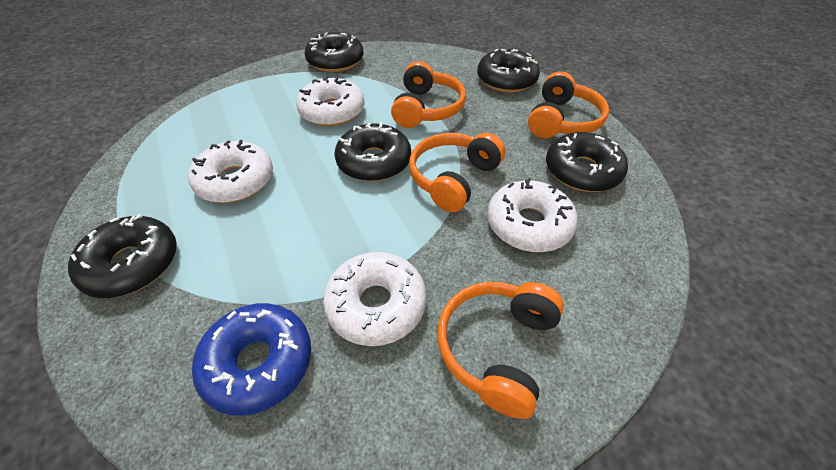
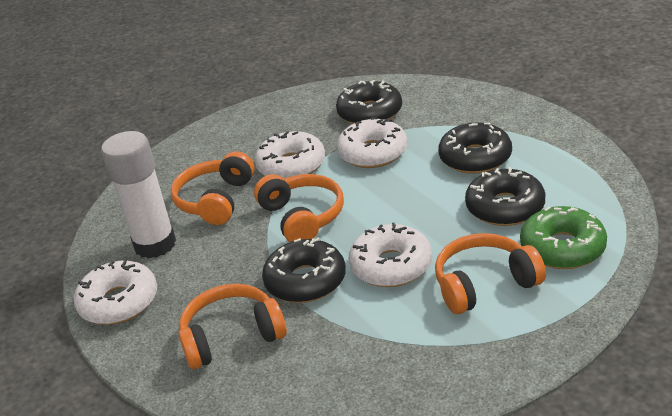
black donut: [68,214,177,298] [305,32,363,72] [334,122,411,182] [477,49,540,93] [546,132,628,192] = 5 -> [262,238,346,303] [336,80,402,124] [438,122,512,174] [465,167,545,226] = 4
blue donut: [192,303,311,416] = 1 -> none = 0
green donut: none = 0 -> [520,206,607,269] = 1
white glue stick: none = 0 -> [101,131,176,259] = 1

